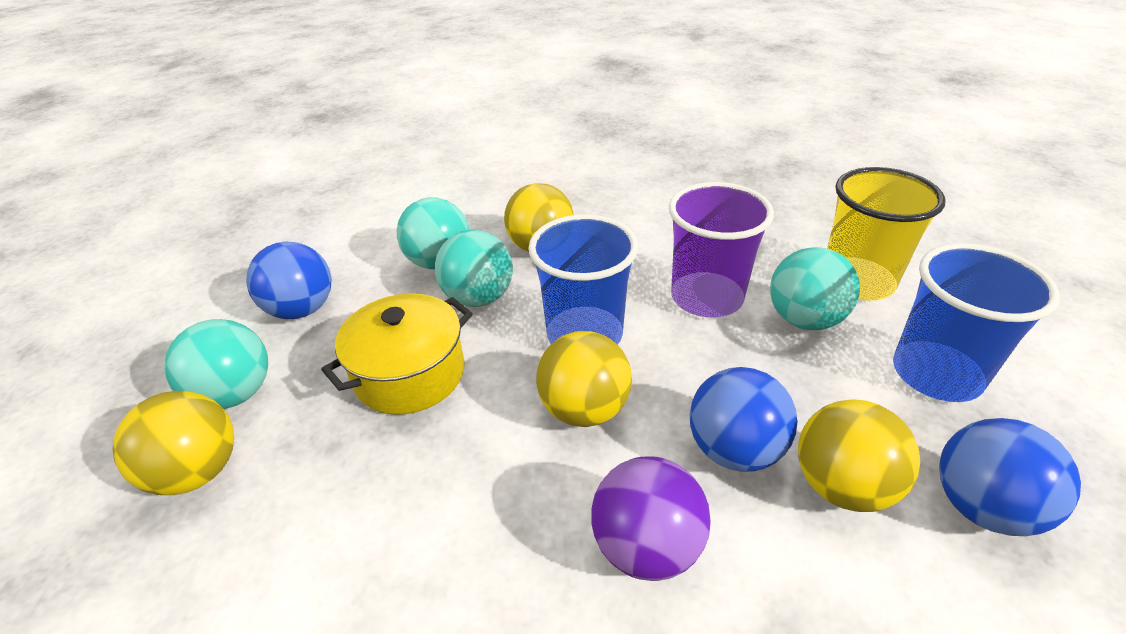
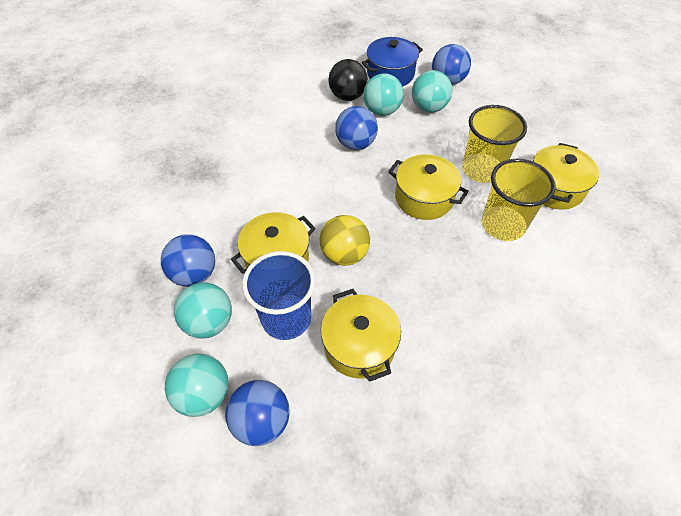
black ball: none = 0 -> [328,59,368,101] = 1
blue ball: [246,241,331,319] [690,367,797,472] [939,418,1081,536] = 3 -> [161,234,215,287] [225,380,290,446] [335,106,378,150] [432,44,471,85] = 4
blue cup: [528,214,638,345] [893,243,1060,402] = 2 -> [242,251,315,340] = 1
blue pot: none = 0 -> [361,37,423,87] = 1
purple ball: [591,456,711,581] = 1 -> none = 0
purple cup: [669,182,774,318] = 1 -> none = 0
yellow ball: [112,391,234,495] [504,183,574,252] [536,331,632,427] [798,399,920,512] = 4 -> [319,215,370,266] = 1
yellow cup: [827,167,946,301] = 1 -> [462,105,527,183] [482,159,556,241] = 2
yellow pot: [321,293,473,415] = 1 -> [231,212,316,274] [321,289,401,382] [388,154,469,220] [533,143,599,210] = 4

